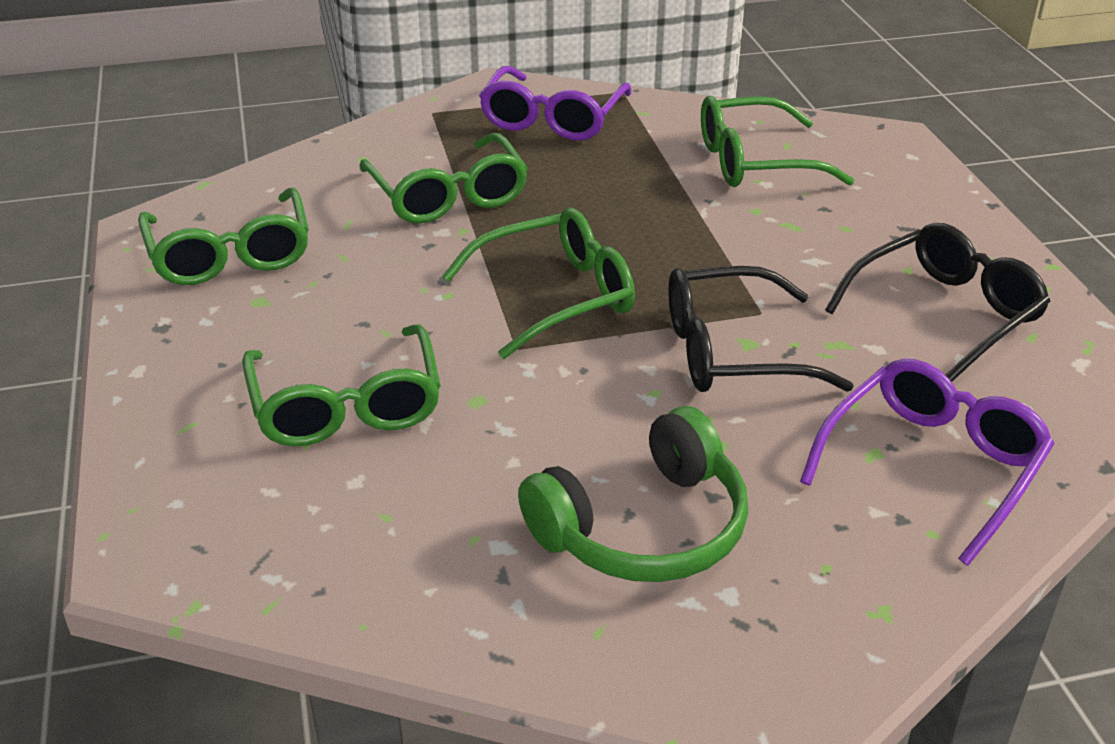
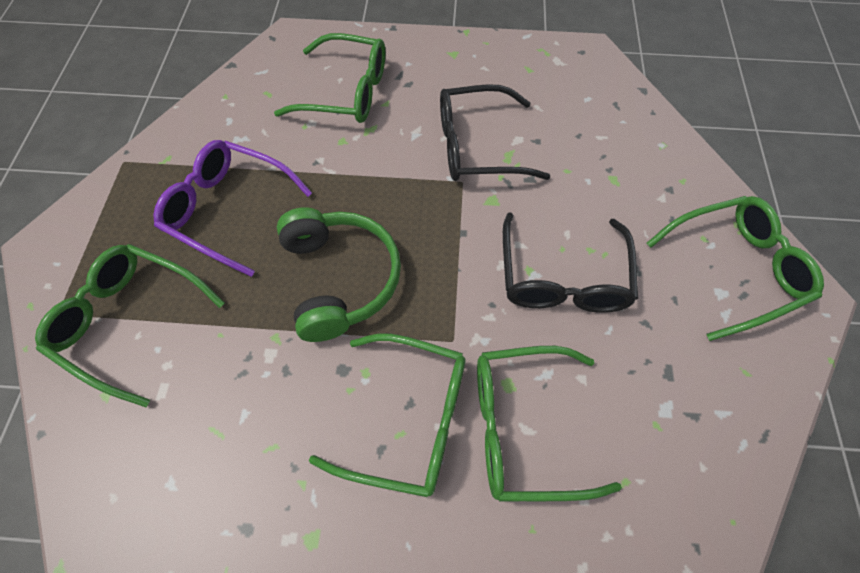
purple glasses: [479,66,631,141] [800,359,1054,566] = 2 -> [154,140,312,277] = 1

